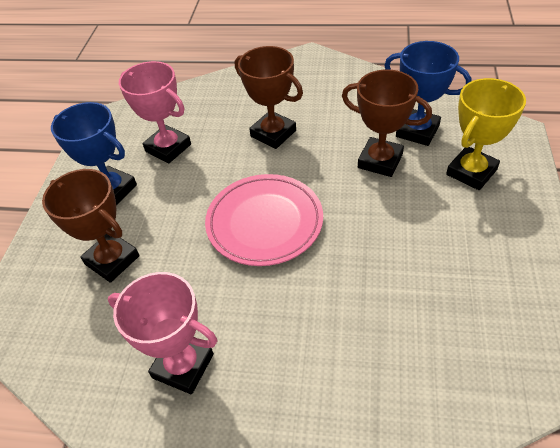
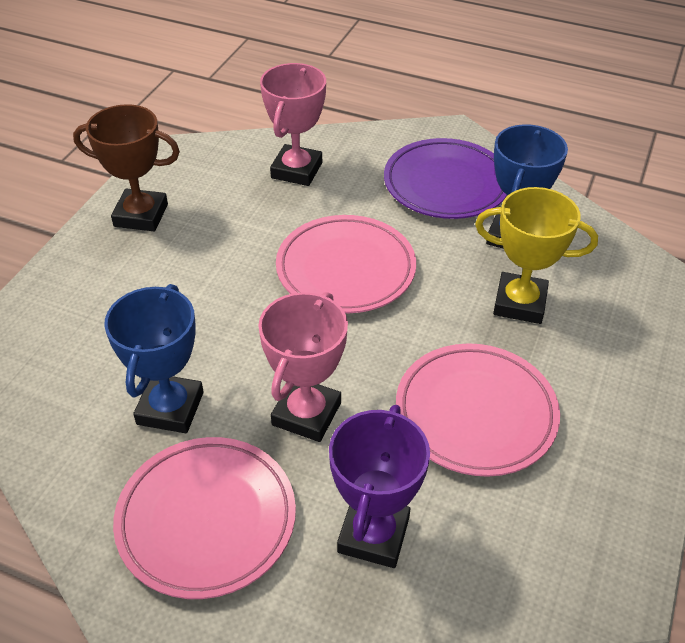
brown trophy: [42,169,139,283] [235,46,303,149] [342,70,432,177] = 3 -> [73,104,180,231] = 1
pink plate: [205,174,323,266] = 1 -> [113,437,296,599] [276,215,416,313] [396,343,560,477] = 3
purple plate: none = 0 -> [384,138,507,219] = 1
purple trophy: none = 0 -> [329,405,430,568] = 1

